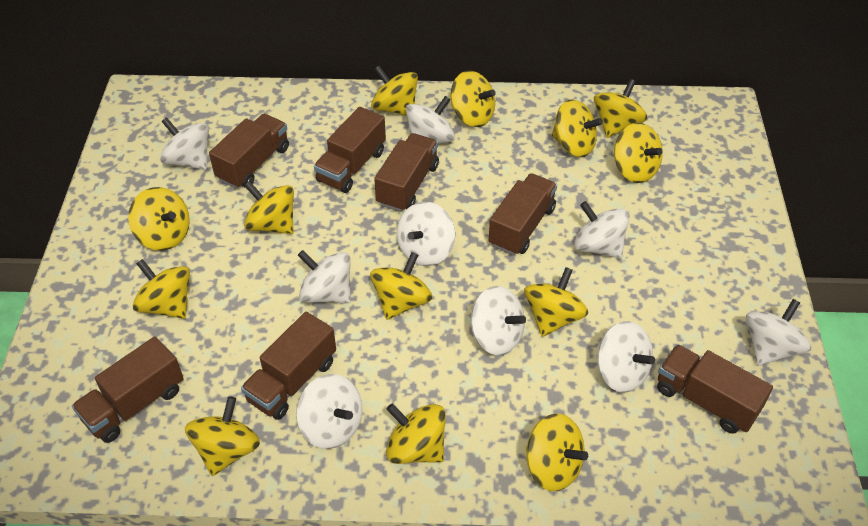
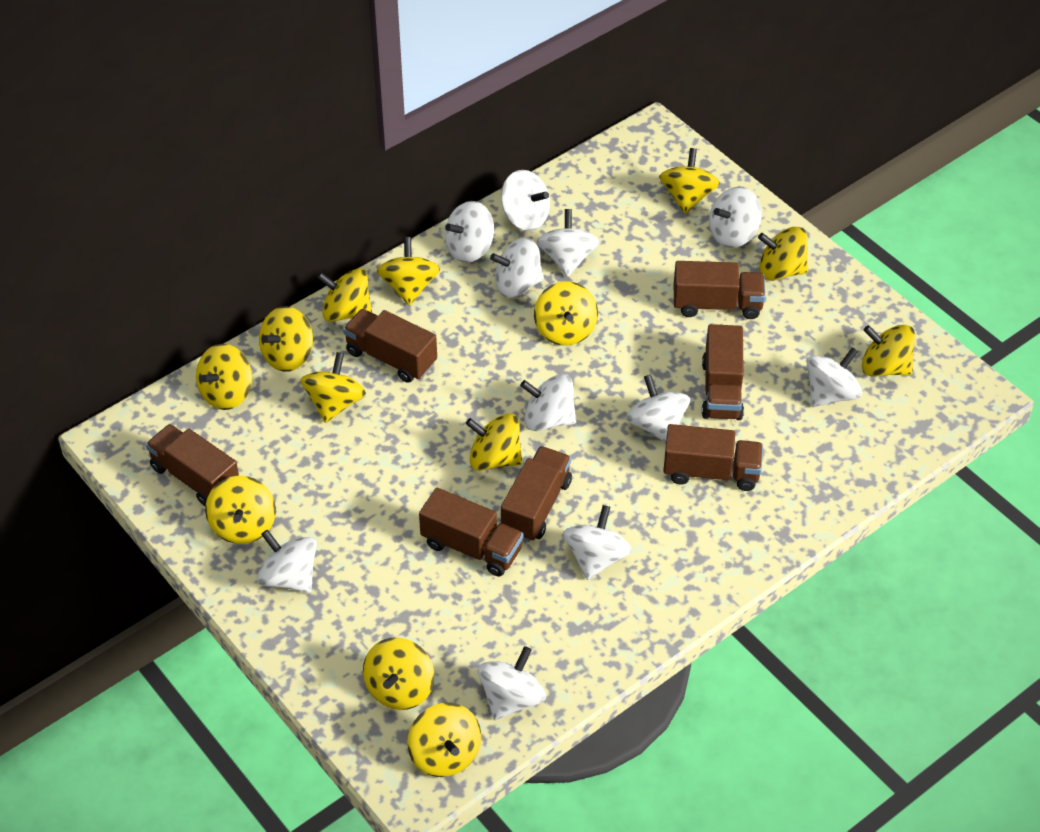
white spinning top: [160,117,209,170] [296,374,363,449] [298,250,351,304] [397,202,455,266] [406,96,455,144] [471,286,526,355] [574,201,630,258] [597,321,655,393] [746,299,811,366] = 9 -> [257,530,317,593] [445,201,494,263] [477,646,546,720] [490,238,544,298] [501,170,550,231] [520,374,576,431] [537,209,599,277] [563,505,632,580] [626,374,690,442] [709,187,762,248] [806,347,862,407] = 11

